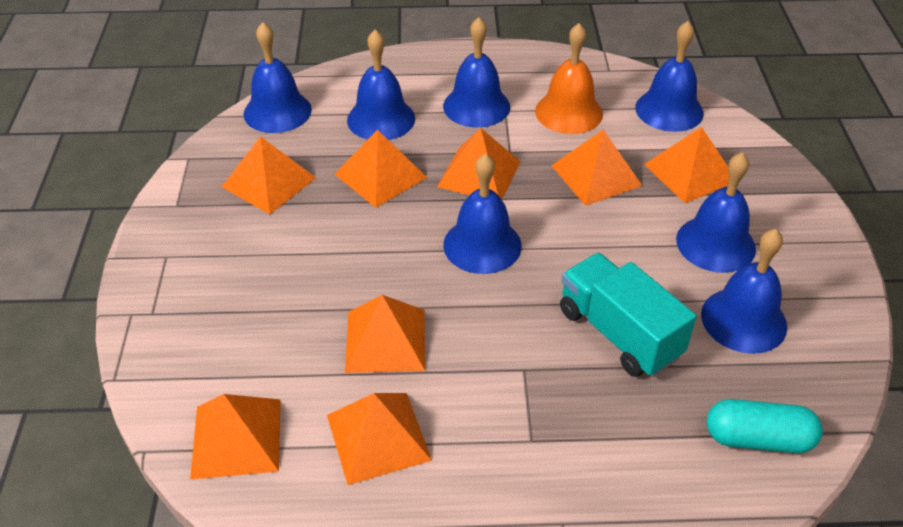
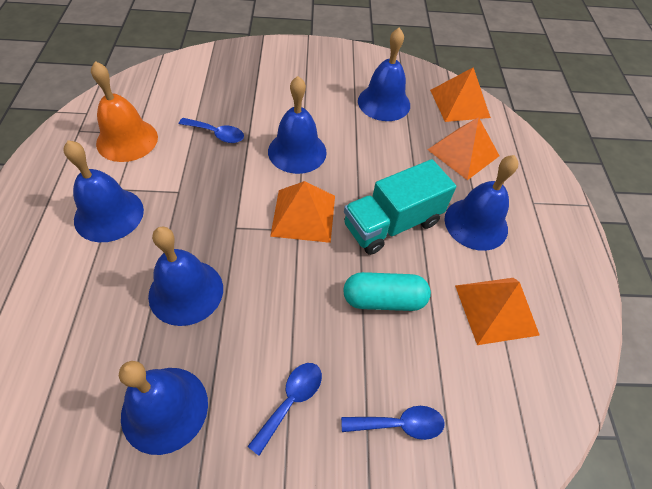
blue bell: [244,22,312,133] [347,29,415,140] [443,17,510,127] [443,153,522,274] [635,21,704,132] [676,152,756,273] [701,229,787,354] = 7 -> [63,140,144,242] [119,361,208,455] [148,227,223,326] [268,76,327,174] [358,27,410,121] [445,155,518,251] = 6
blue spoon: none = 0 -> [179,118,244,143] [248,363,322,456] [341,406,445,440] = 3
orange pyramid: [190,394,281,480] [222,136,316,214] [327,393,432,485] [335,130,427,208] [345,295,425,373] [437,128,521,200] [551,130,642,206] [644,127,729,203] = 8 -> [270,181,335,243] [427,117,499,180] [430,67,491,122] [455,278,540,345] = 4

